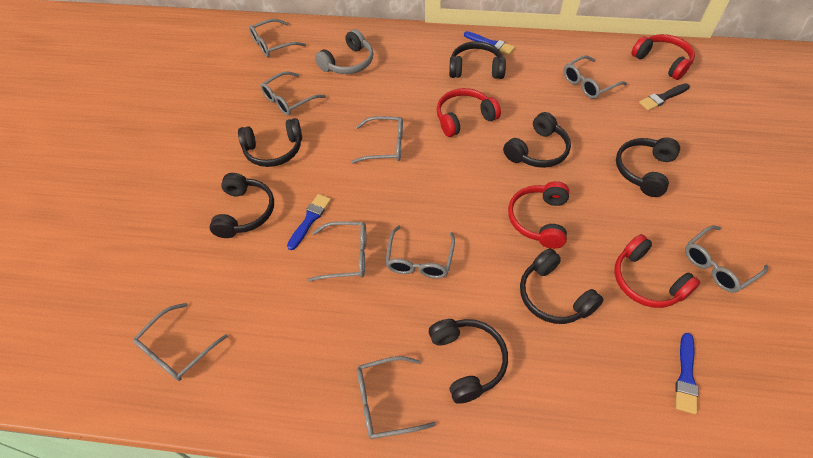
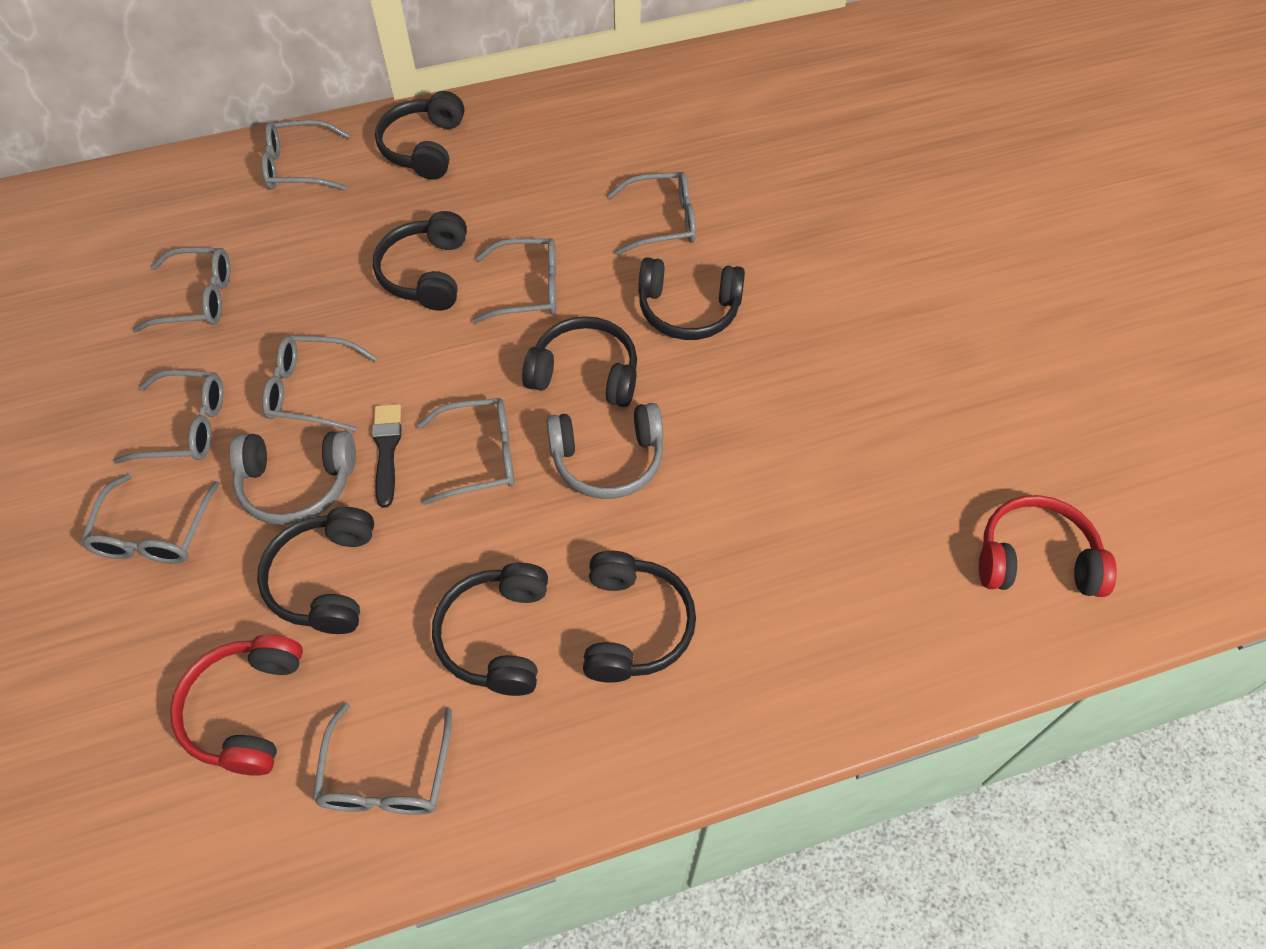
blue brush: [287,194,331,250] [464,31,515,55] [675,333,699,414] = 3 -> none = 0
grey headphones: [315,29,374,74] = 1 -> [230,431,356,525] [546,403,663,499] = 2
red headphones: [437,88,501,137] [508,181,569,249] [614,234,700,308] [631,34,695,80] = 4 -> [170,635,303,776] [979,495,1117,597] = 2

